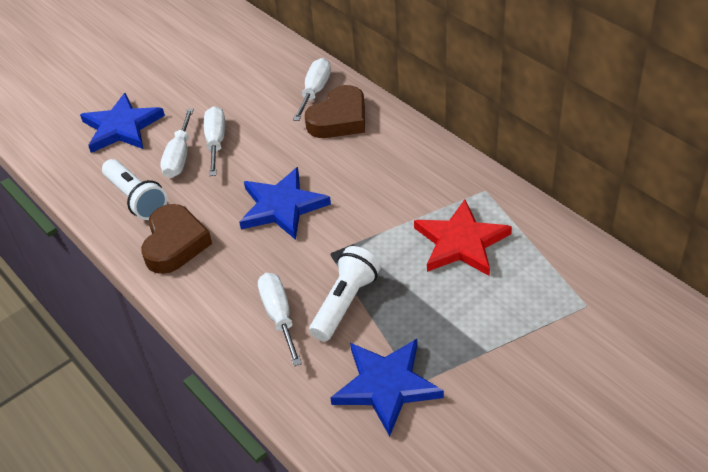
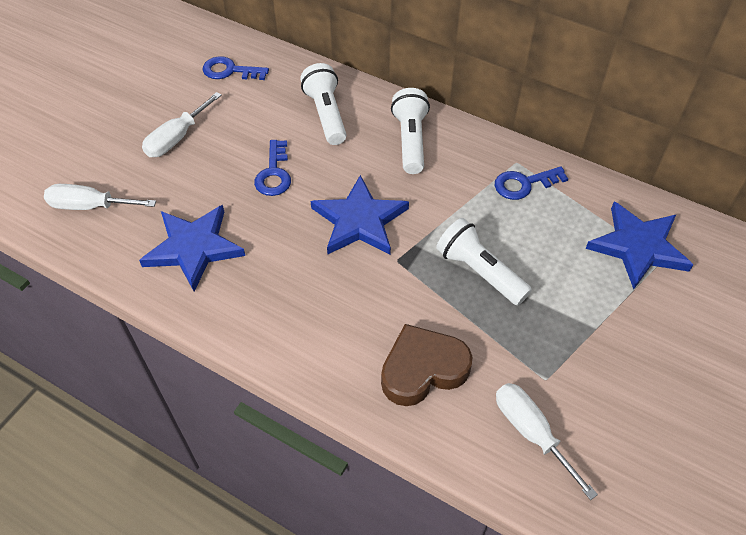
blue key: none = 0 -> [203,56,269,80] [254,140,291,196] [495,166,568,200] = 3
brown heart: [141,204,212,274] [305,85,365,138] = 2 -> [381,324,473,406] = 1
red star: [414,199,512,276] = 1 -> none = 0
white flashlight: [102,159,167,220] [309,246,381,341] = 2 -> [300,63,347,145] [391,88,430,174] [436,218,532,306] = 3
white screwdriver: [160,108,194,178] [204,106,225,176] [258,273,302,366] [293,58,331,121] = 4 -> [44,184,156,210] [142,92,222,157] [496,383,598,500] = 3

